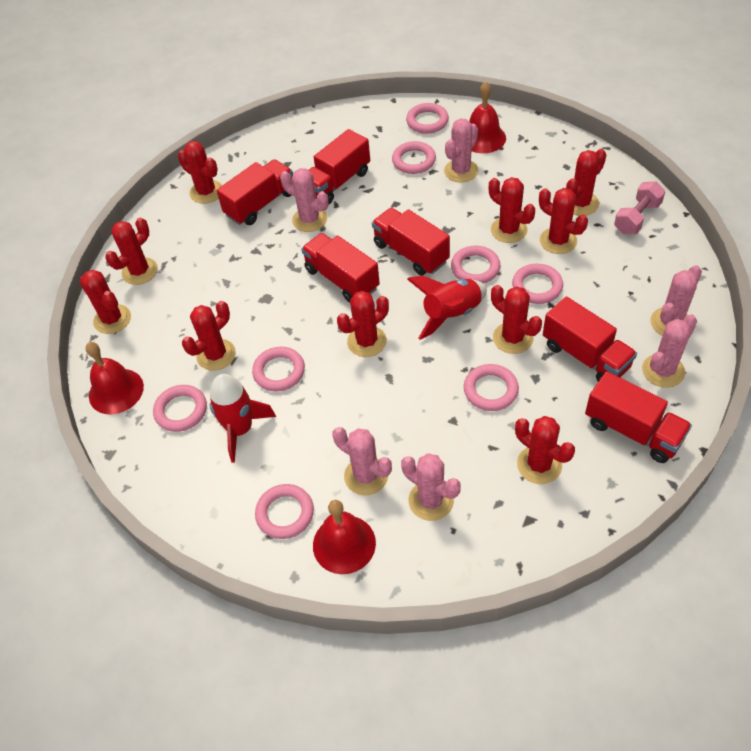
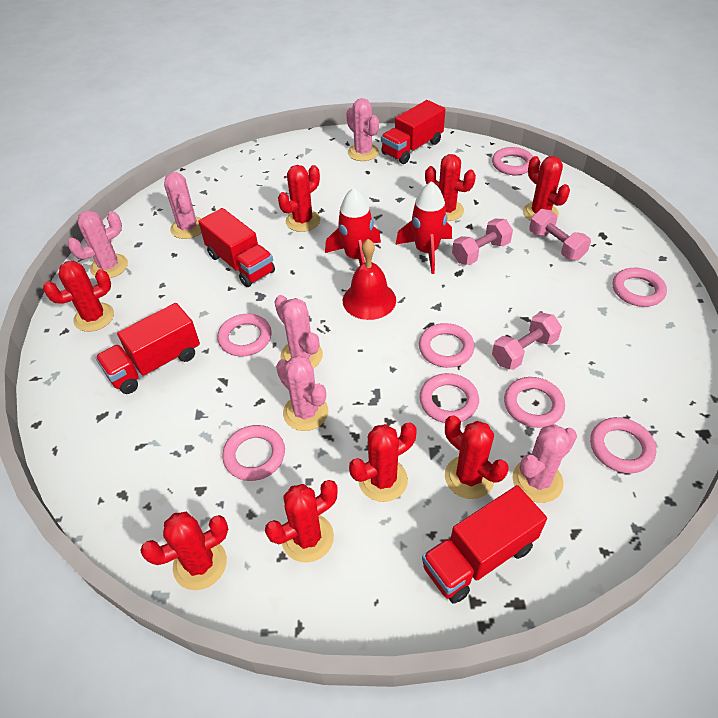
pink dumbbell: [614,181,665,234] = 1 -> [452,219,513,265] [492,312,562,370] [529,209,591,260] = 3
red bell: [86,342,144,414] [313,500,376,574] [469,82,506,153] = 3 -> [343,239,396,320] = 1
red cactus: [79,270,131,334] [105,218,158,285] [178,141,222,204] [182,301,236,371] [337,291,389,357] [489,177,535,243] [491,285,542,354] [515,416,575,484] [539,188,588,254] [566,149,606,216] = 10 -> [43,261,114,332] [140,512,228,590] [265,480,338,563] [278,165,320,232] [349,422,417,502] [425,154,476,221] [445,415,508,499] [523,156,570,221] = 8
red truck: [217,159,293,225] [301,233,380,302] [308,129,370,205] [372,208,450,276] [543,296,637,382] [585,371,692,463] = 6 -> [95,303,200,394] [198,208,275,287] [381,100,445,164] [422,485,547,604] = 4

